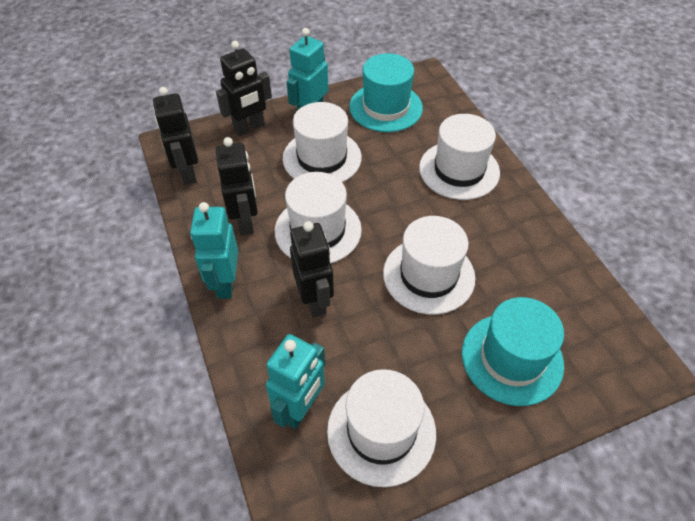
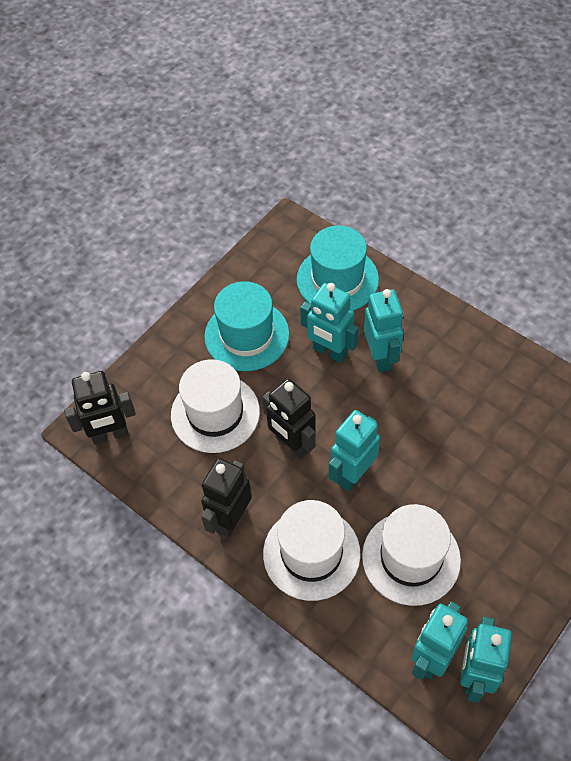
black robot: [153,87,198,185] [216,41,272,136] [216,137,258,236] [290,221,334,318] = 4 -> [64,371,136,445] [201,458,252,538] [262,378,316,459] = 3
turquoise robot: [190,202,238,299] [266,334,325,429] [286,28,328,111] = 3 -> [300,283,359,363] [329,410,380,491] [364,289,404,372] [411,601,468,680] [460,617,512,703] = 5
white hat: [275,172,362,263] [283,102,362,182] [327,369,436,487] [383,216,475,315] [419,114,500,200] = 5 -> [171,359,260,453] [263,500,361,601] [362,504,461,606] = 3

